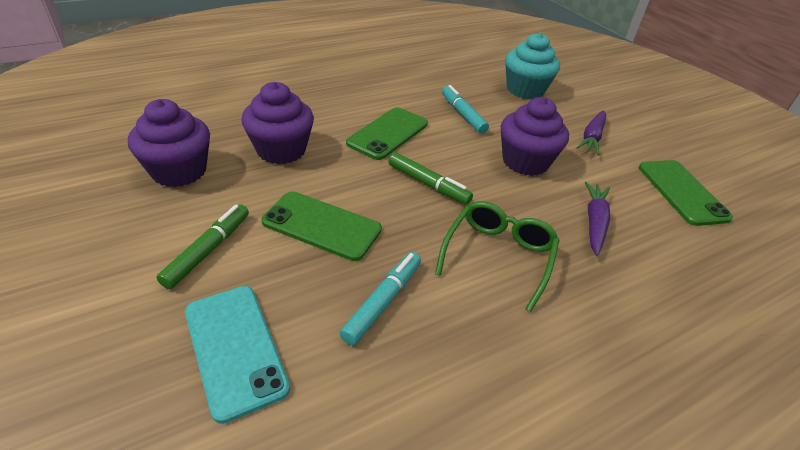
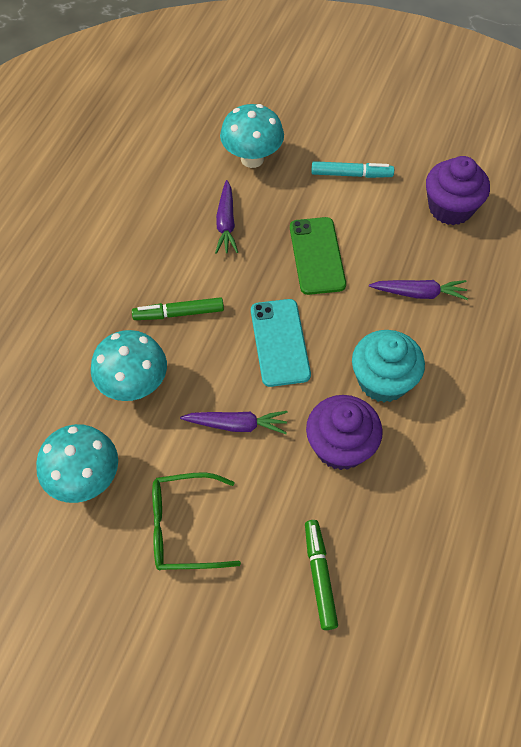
green phone: [262,191,382,261] [346,107,428,160] [639,160,733,226] = 3 -> [290,217,346,295] = 1
purple carrot: [576,110,606,155] [585,182,610,256] = 2 -> [180,411,288,434] [215,180,238,254] [369,280,468,300] = 3
purple cupcake: [128,99,210,187] [241,82,314,164] [501,97,569,176] = 3 -> [306,395,383,470] [426,156,490,225] = 2
turquoise marker: [340,252,421,345] [442,85,489,134] = 2 -> [311,161,394,178] = 1
turquoise mushroom: none = 0 -> [36,424,118,503] [91,330,167,401] [220,104,284,168] = 3

